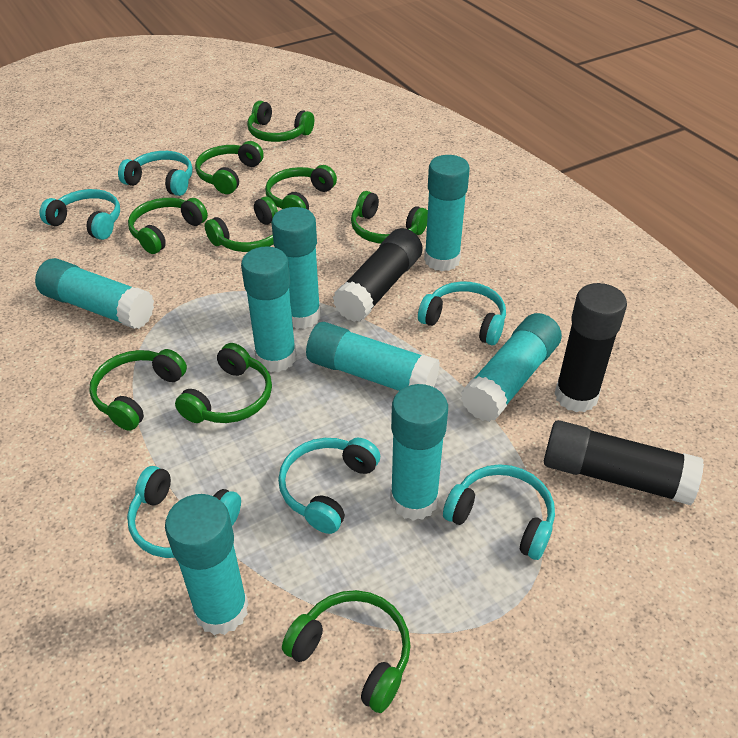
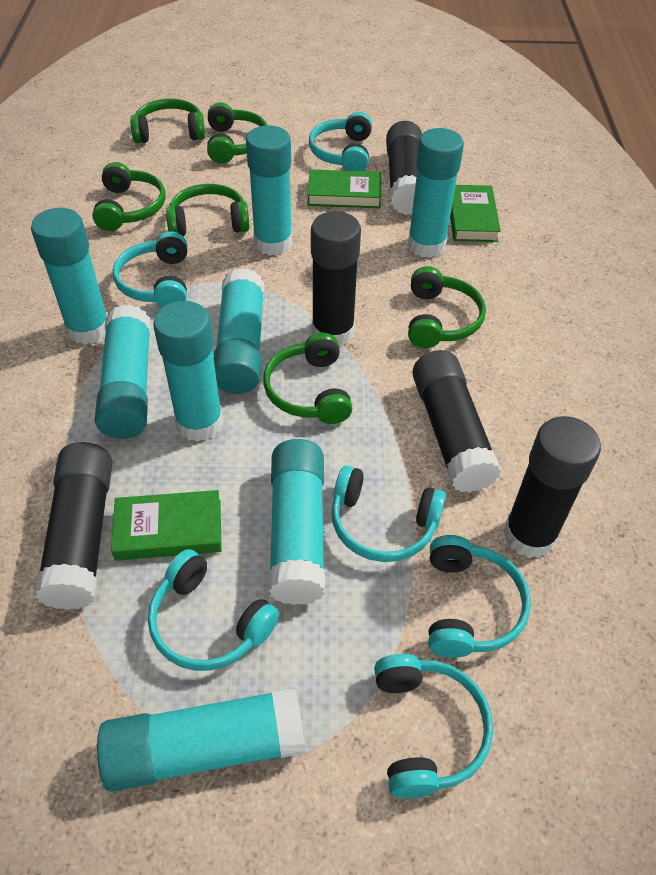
black glue stick: [333,228,423,322] [544,420,704,505] [555,283,627,412] = 3 -> [35,442,113,610] [311,211,361,346] [386,121,422,215] [412,350,501,493] [503,416,601,558] = 5
green book: none = 0 -> [111,490,222,561] [307,169,381,208] [450,185,501,242] = 3
green headphones: [90,349,187,431] [128,198,208,254] [175,343,272,423] [195,141,264,194] [204,196,278,252] [247,101,314,142] [265,165,337,210] [282,590,411,713] [351,191,428,244] = 9 -> [92,162,166,231] [130,99,205,143] [166,184,250,236] [207,102,267,164] [263,333,353,424] [408,266,486,348] = 6

